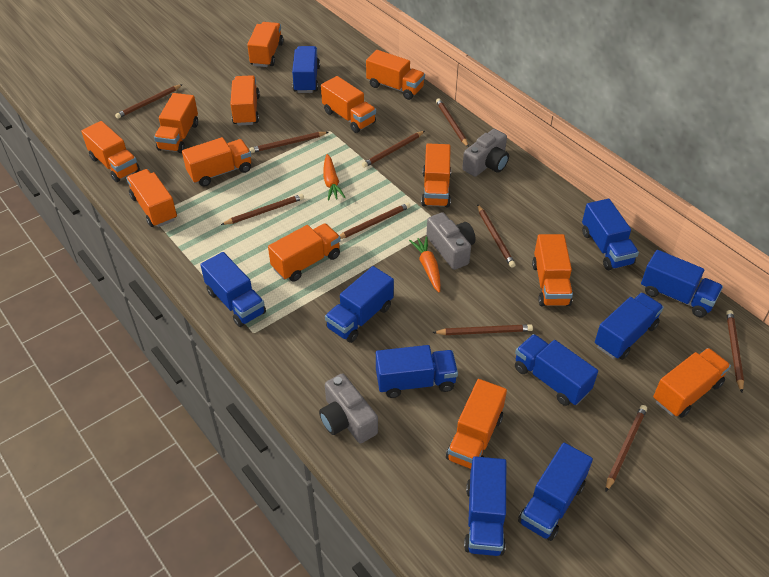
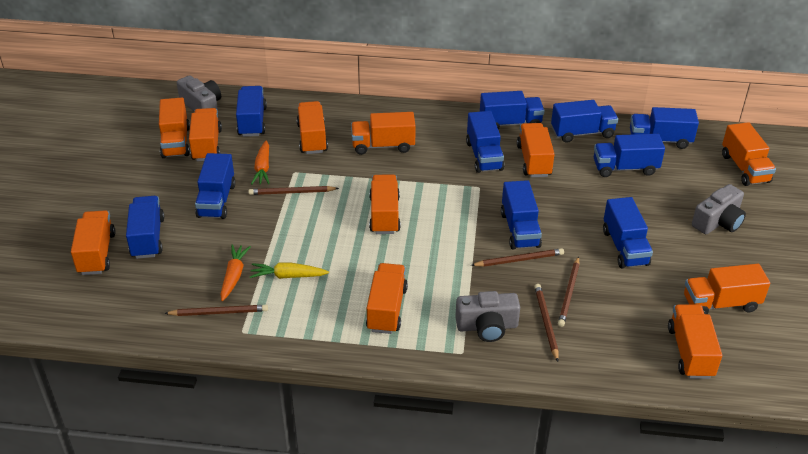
brown pencil: [115,84,183,119] [221,194,304,225] [250,132,329,153] [339,203,411,239] [362,131,425,168] [432,324,533,335] [436,98,469,147] [477,204,516,268] [605,405,647,492] [726,310,744,393] = 10 -> [164,305,268,316] [248,186,339,195] [471,248,564,267] [534,284,559,362] [558,256,580,327] = 5
orange truck: [81,121,140,182] [126,169,177,227] [154,93,198,153] [182,137,251,187] [230,75,260,126] [247,22,283,67] [268,223,341,282] [321,76,376,133] [366,50,425,100] [421,143,451,208] [446,379,507,469] [532,234,573,307] [653,348,731,418] = 13 -> [71,210,116,275] [159,98,190,158] [189,108,222,161] [297,101,328,154] [351,112,416,155] [366,263,408,334] [369,175,401,234] [517,123,554,177] [668,304,722,379] [684,264,770,314] [722,122,776,186] = 11
yellow carrot: none = 0 -> [250,263,329,279] = 1

